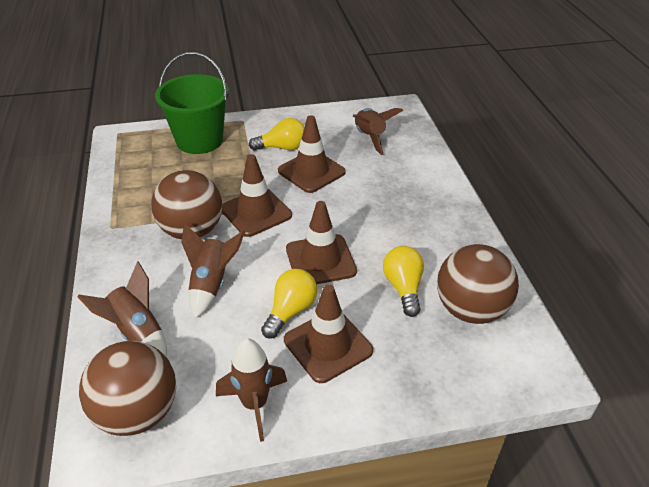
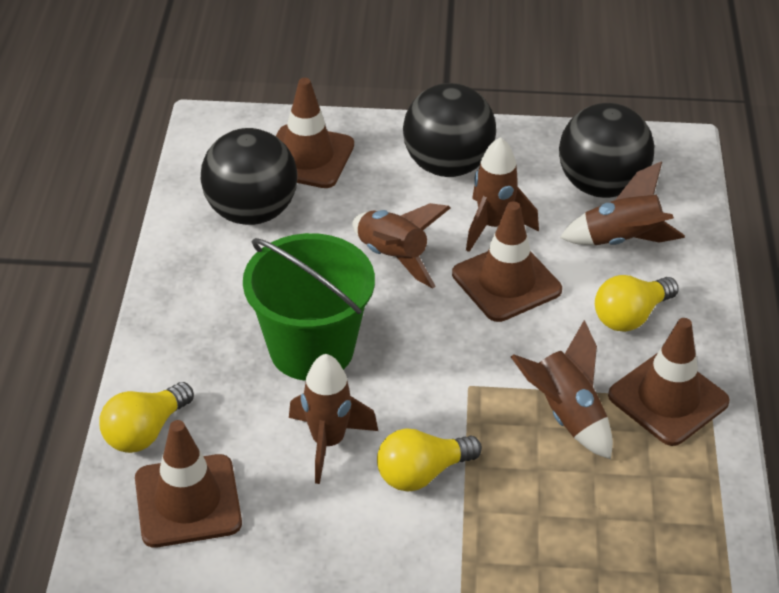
black ball: none = 0 -> [201,128,298,225] [403,83,496,177] [559,103,654,198] = 3
brown ball: [79,341,176,436] [151,170,222,239] [437,244,519,324] = 3 -> none = 0
brown rocket: [77,261,167,358] [181,223,245,319] [216,338,287,442] [353,108,403,155] = 4 -> [289,354,378,484] [352,203,450,288] [466,137,539,252] [511,320,613,459] [560,161,685,245] = 5

